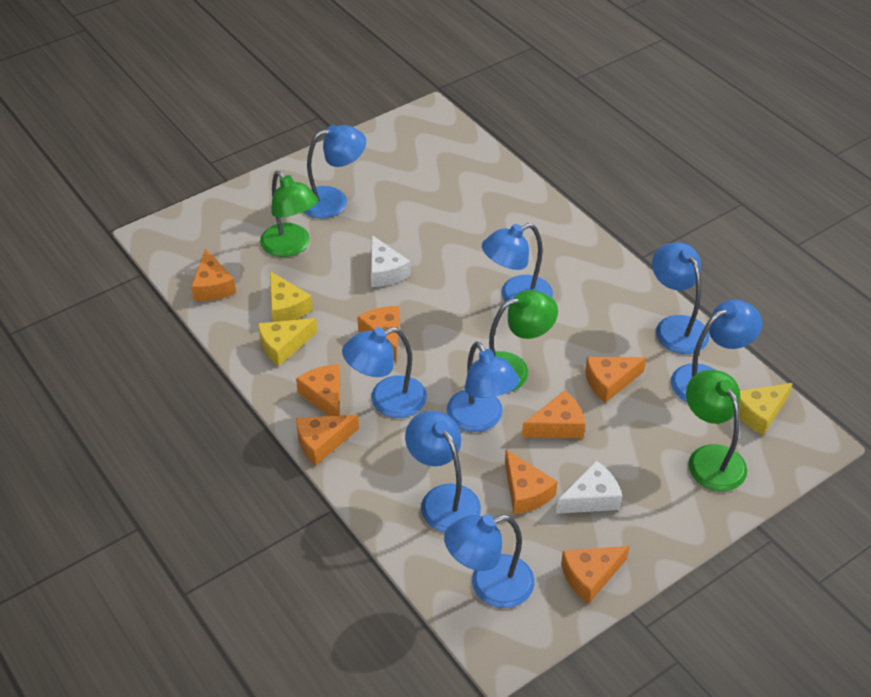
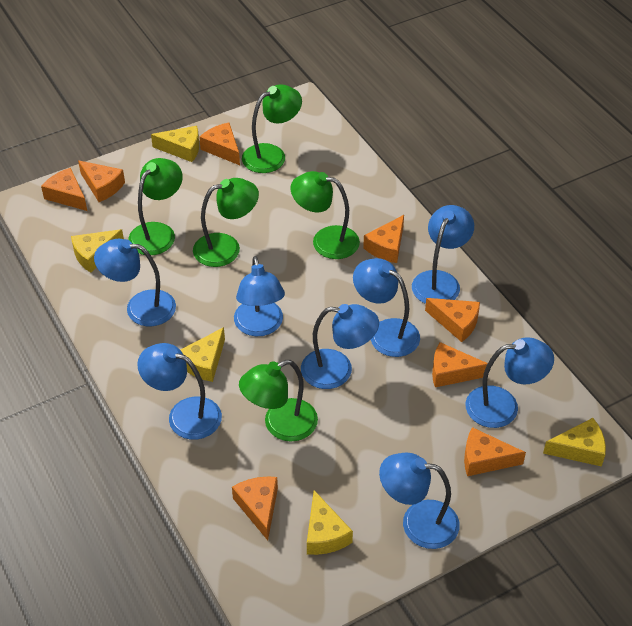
green lamp: [260,171,318,257] [489,290,558,392] [686,370,747,491] = 3 -> [128,158,183,255] [193,178,259,267] [239,360,318,442] [242,84,302,173] [291,171,360,259] = 5
white cheese: [371,235,411,287] [556,461,622,514] = 2 -> none = 0
yellow cheese: [258,318,317,366] [270,271,313,322] [739,383,793,435] = 3 -> [71,229,124,273] [151,126,199,162] [181,327,225,382] [307,490,353,555] [543,418,606,467] = 5

